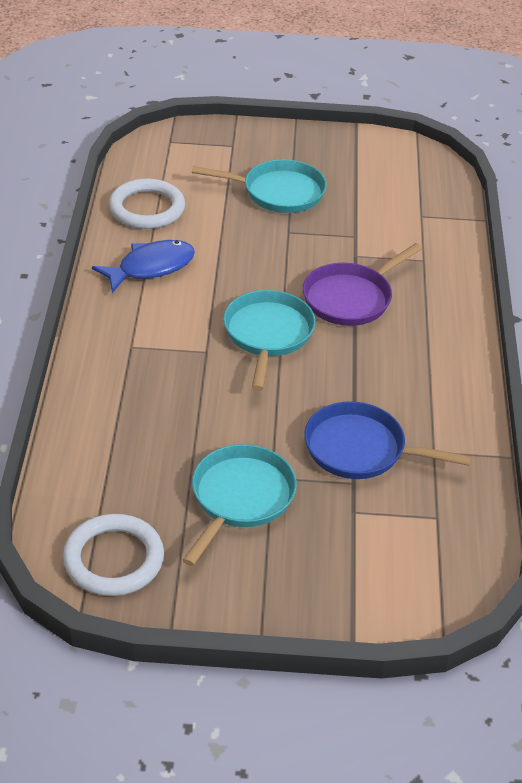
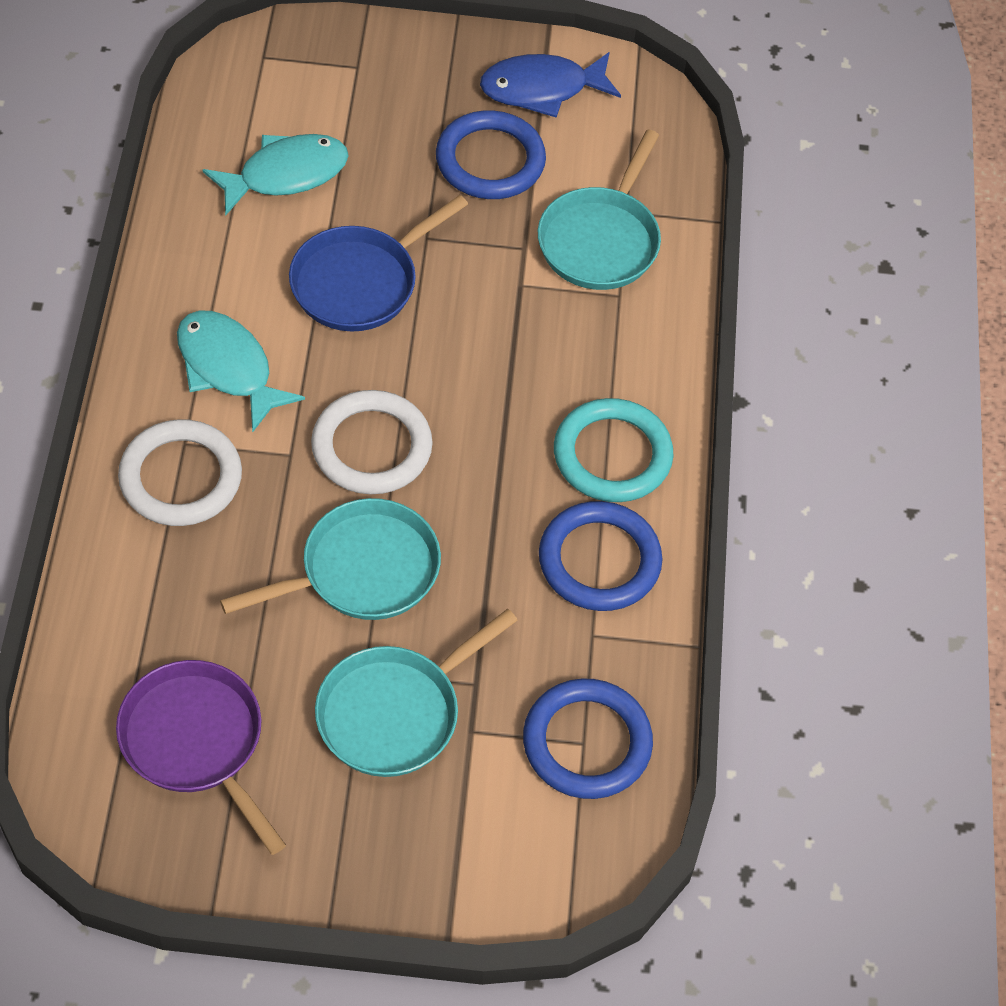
blue ring: none = 0 -> [436,110,546,199] [523,678,653,799] [539,501,662,611] = 3
turquoise fish: none = 0 -> [177,310,305,433] [202,134,349,216] = 2
turquoise ring: none = 0 -> [554,398,674,502] = 1

